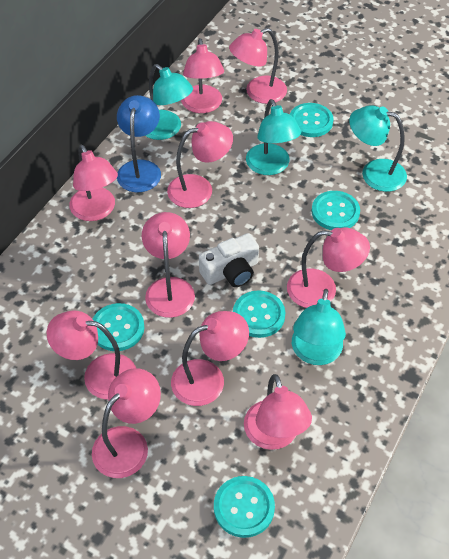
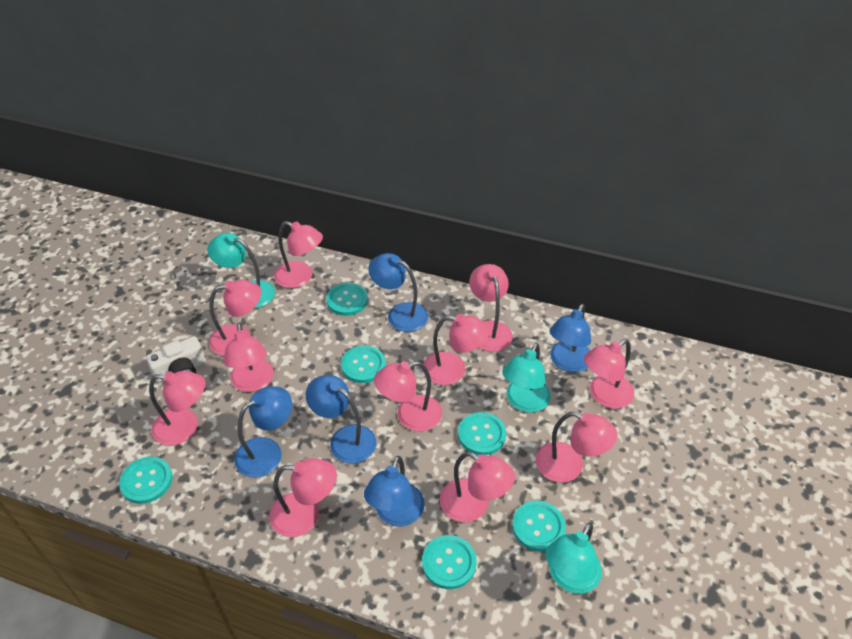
blue lamp: [117,95,161,192] = 1 -> [234,387,292,478] [306,375,376,464] [364,456,425,527] [368,253,428,332] [550,304,591,373] = 5
pink lamp: [47,310,136,399] [69,145,118,221] [92,368,161,478] [142,212,195,318] [167,121,233,208] [171,311,249,406] [181,38,224,113] [229,28,287,104] [244,374,312,450] [287,227,370,308] = 10 -> [149,371,205,446] [209,280,261,356] [223,323,274,392] [269,458,337,537] [274,221,323,288] [374,361,442,432] [423,314,489,385] [440,451,515,523] [469,264,513,352] [536,412,618,483] [584,339,634,409] = 11
turquoise button: [93,303,145,351] [214,476,275,538] [233,290,286,338] [290,103,334,137] [312,191,360,230] = 5 -> [119,457,173,504] [326,283,368,316] [341,345,386,383] [422,535,476,589] [458,412,506,455] [512,500,566,552] = 6
turquoise lamp: [145,64,193,140] [246,99,301,175] [292,289,346,365] [349,105,407,192] = 4 -> [207,233,275,308] [502,343,550,413] [545,523,602,594] = 3

